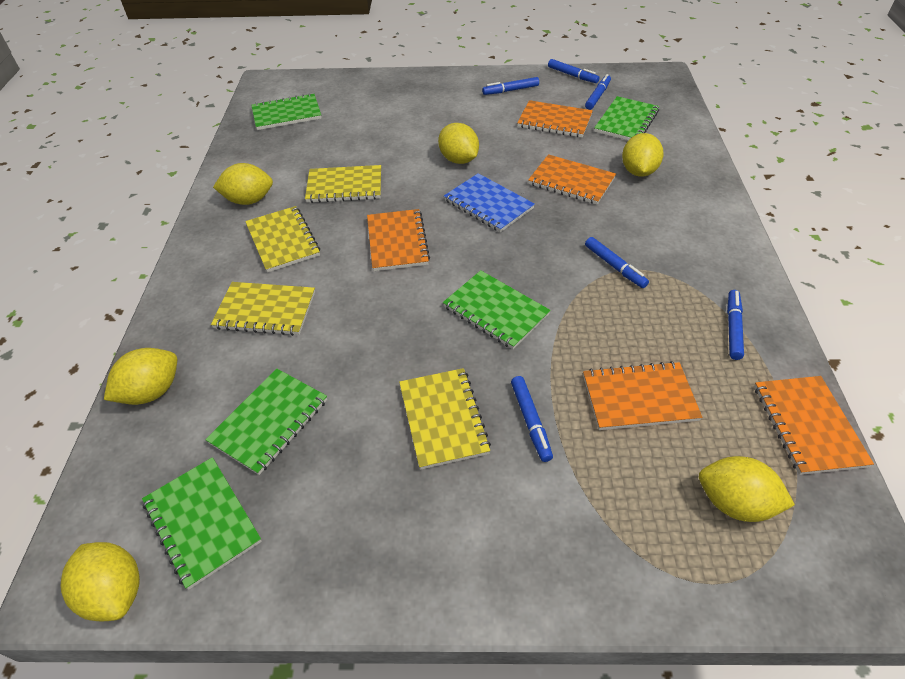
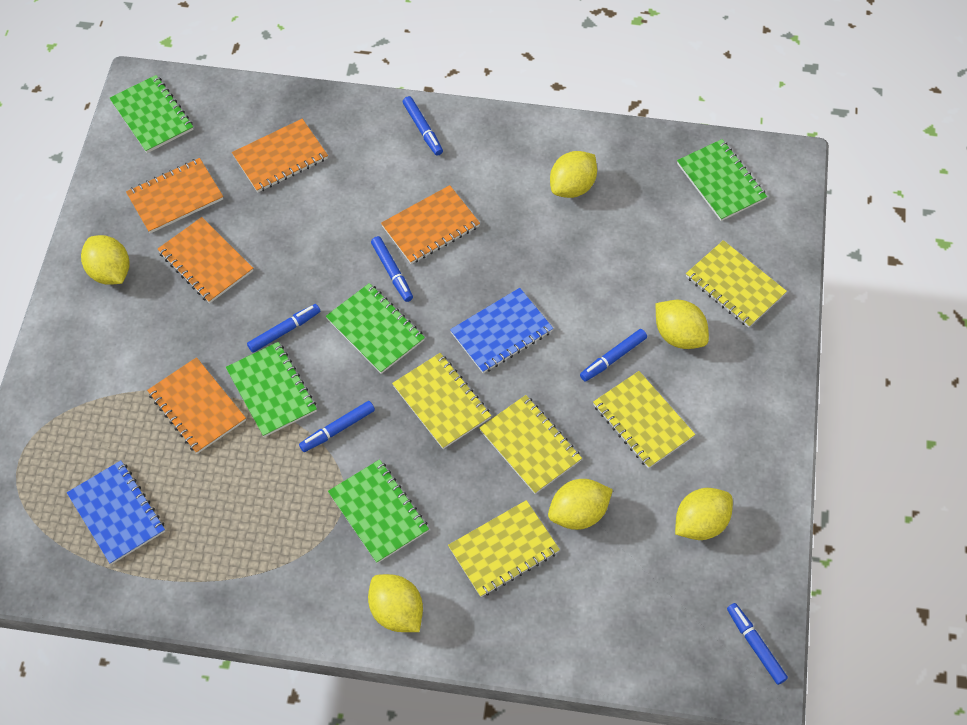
blue notebook: [444,173,535,232] = 1 -> [67,461,165,565] [450,288,553,373] = 2
yellow notebook: [211,282,315,336] [245,206,320,273] [305,165,381,203] [399,368,491,470] = 4 -> [392,353,491,449] [448,500,560,597] [479,395,582,494] [593,371,695,469] [686,240,787,328] = 5

